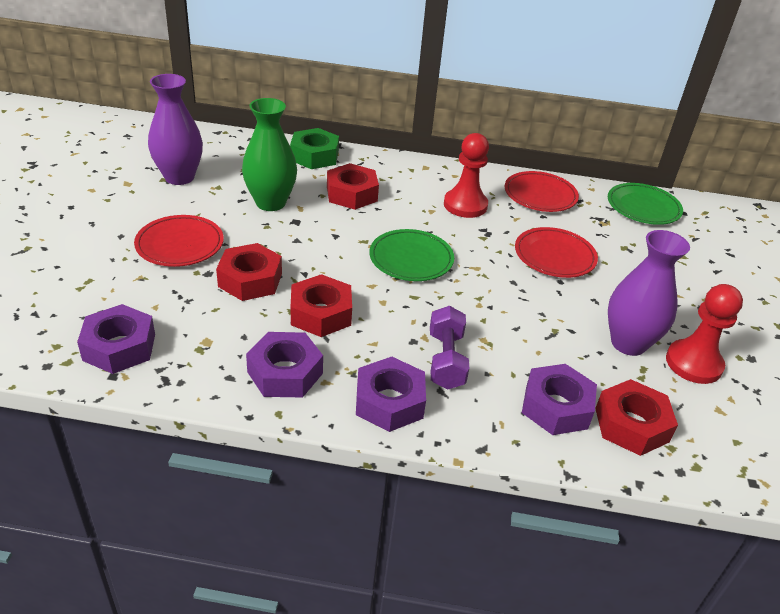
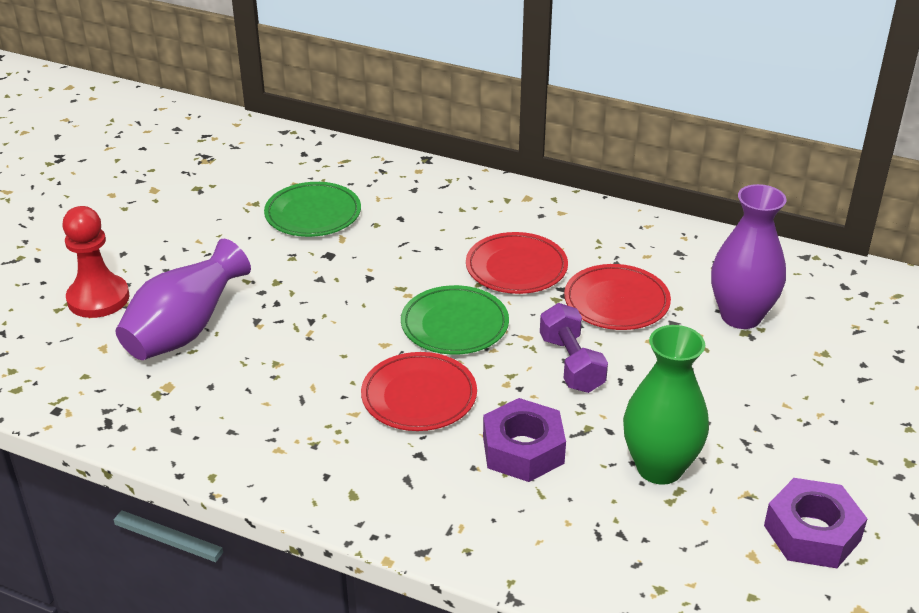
green nut: [290,128,339,169] = 1 -> none = 0
purple nut: [77,304,155,374] [246,332,323,397] [356,357,426,432] [522,364,597,435] = 4 -> [483,398,566,482] [764,478,867,568] = 2
red nut: [216,243,282,301] [291,274,352,337] [327,163,379,210] [595,379,678,456] = 4 -> none = 0
red pawn: [444,133,489,218] [666,284,743,384] = 2 -> [62,206,129,318] = 1

